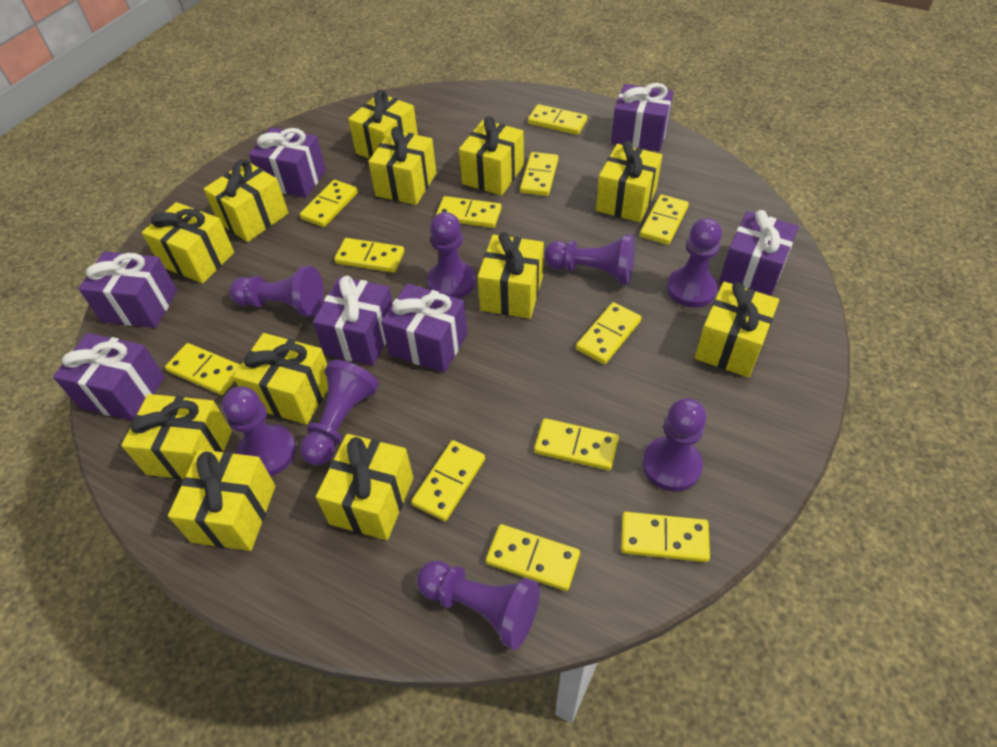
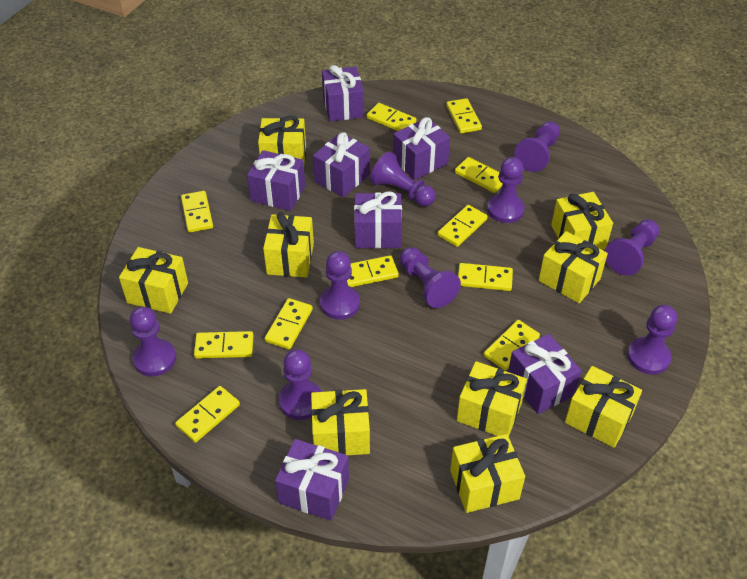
purple pawn: [222,386,296,476] [230,266,324,317] [300,360,379,465] [417,561,540,650] [427,212,476,299] [544,234,635,285] [642,398,707,492] [667,218,722,308] = 8 -> [130,307,176,376] [279,349,322,420] [320,251,360,320] [370,151,436,207] [400,247,461,308] [487,157,525,223] [514,121,560,172] [605,219,659,276] [627,305,677,375] = 9
yellow domino: [165,343,240,395] [300,180,358,227] [334,238,404,273] [411,440,485,521] [436,196,502,228] [486,524,580,591] [520,152,558,196] [528,104,587,135] [534,418,619,471] [576,302,642,364] [621,512,710,562] [640,194,689,245] = 12 -> [175,386,240,443] [181,191,213,233] [194,331,254,358] [265,298,313,349] [347,255,399,287] [367,103,416,131] [438,205,488,247] [446,98,482,133] [455,157,502,193] [458,263,513,291] [484,320,540,371] = 11
yellow gift: [121,394,232,480] [142,202,234,283] [168,449,276,551] [204,159,288,242] [233,333,328,425] [316,434,413,540] [348,90,418,159] [368,127,436,205] [459,116,524,196] [478,232,544,319] [596,141,662,222] [695,282,779,378] = 12 -> [119,247,188,314] [258,116,306,163] [263,212,314,278] [311,389,370,455] [450,434,525,513] [457,361,527,437] [539,231,608,303] [551,192,613,250] [565,366,642,448] = 9

